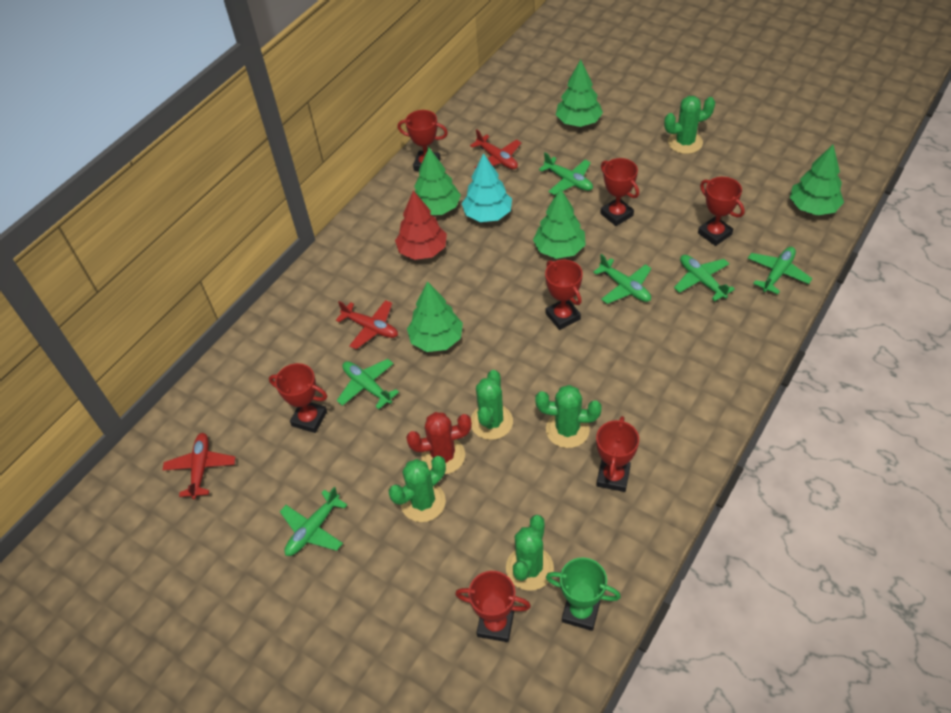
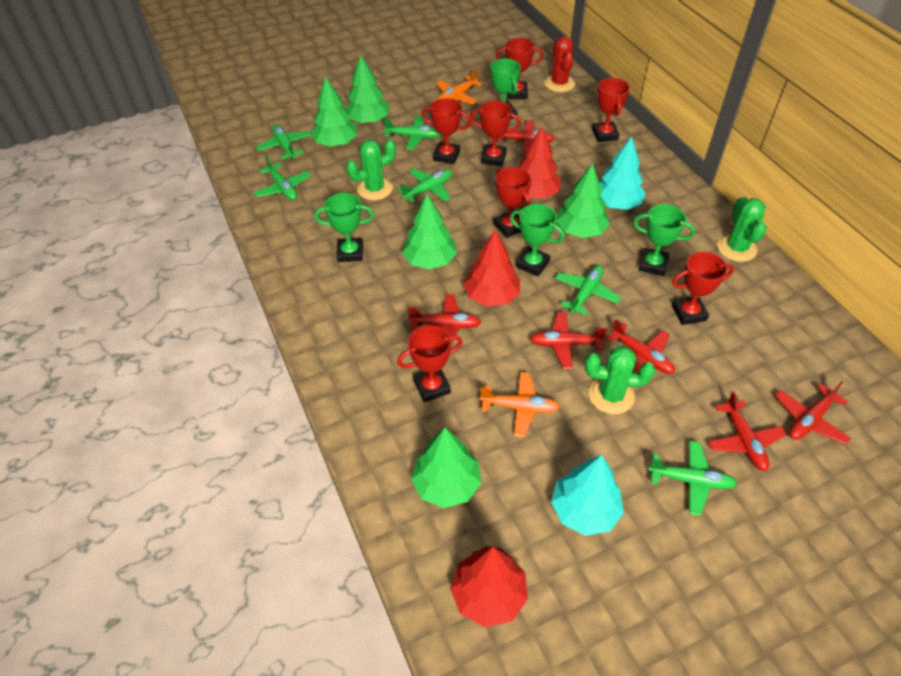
green cactus: [389,456,446,522] [471,370,513,440] [506,515,554,591] [535,385,602,448] [664,96,715,154] = 5 -> [346,139,396,200] [585,346,655,414] [717,196,766,262] = 3
green trophy: [546,558,621,631] = 1 -> [314,193,374,262] [490,58,521,119] [510,204,564,276] [633,204,695,276] = 4
orange plane: none = 0 -> [436,69,482,104] [480,372,560,437] = 2
red plane: [163,433,236,499] [336,300,398,349] [470,129,521,169] = 3 -> [407,294,481,344] [498,120,555,155] [530,312,608,369] [606,319,675,374] [708,391,786,472] [775,381,851,445] = 6
red tree: [395,190,447,260] = 1 -> [450,546,528,627] [463,230,520,306] [519,127,561,198] = 3
turquoise tree: [462,153,512,222] = 1 -> [551,455,624,536] [599,136,646,210] = 2

